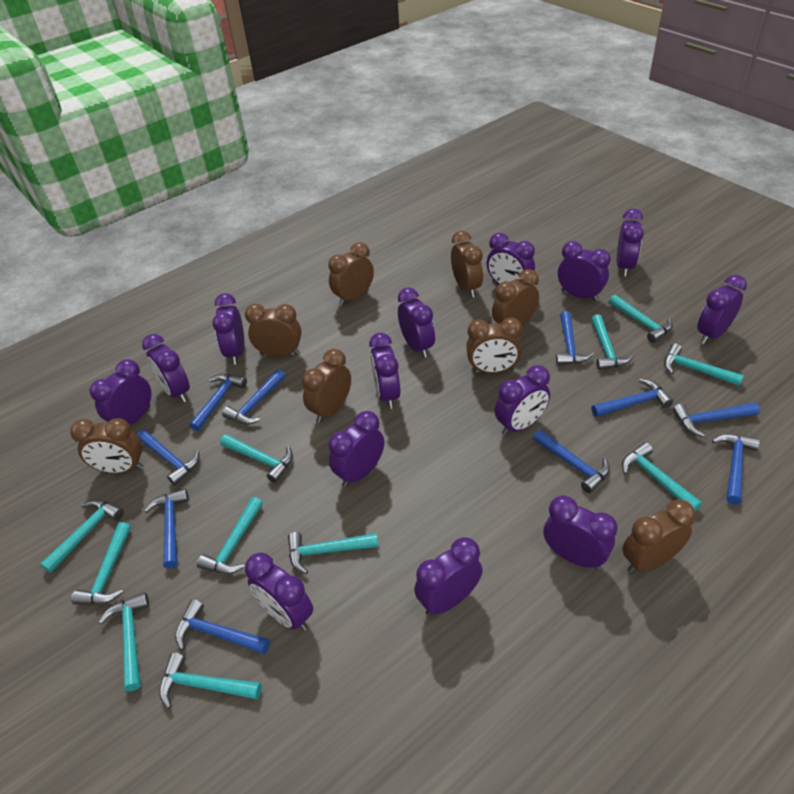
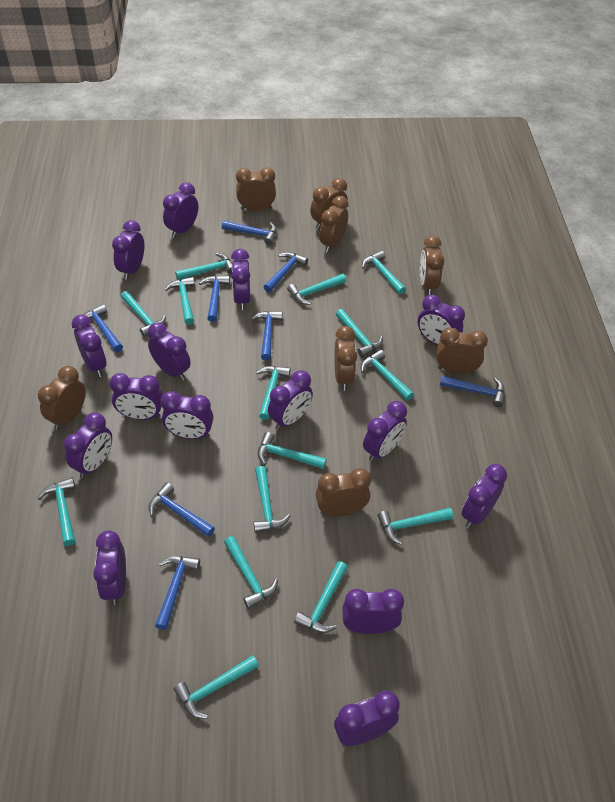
blue hammer: [137,429,200,485] [144,489,189,569] [175,599,270,654] [189,374,247,431] [222,369,286,425] [533,430,610,493] [556,311,594,365] [591,379,673,417] [673,402,760,437] [712,434,760,505] = 10 -> [83,304,123,352] [149,482,215,537] [155,556,200,630] [199,276,230,322] [222,221,277,245] [251,311,282,360] [264,252,308,292] [440,376,505,407] = 8
purple clock: [90,359,151,425] [142,334,190,403] [213,293,244,365] [245,553,313,631] [328,411,384,487] [369,333,400,409] [398,287,435,358] [414,537,483,616] [487,233,535,284] [495,365,550,435] [544,495,618,569] [558,241,611,301] [617,208,644,276] [697,275,747,344] = 14 -> [64,413,112,478] [72,314,107,377] [93,531,126,605] [109,373,163,420] [112,220,144,280] [148,322,191,381] [161,391,213,439] [163,182,198,238] [231,249,250,310] [268,370,313,430] [334,690,400,746] [342,589,404,634] [363,401,407,462] [418,295,465,345] [462,464,507,528] = 15
turquoise hammer: [40,499,124,573] [71,522,131,605] [99,592,149,691] [159,653,262,709] [197,497,263,574] [220,434,293,483] [288,532,378,574] [591,314,634,370] [609,295,673,343] [622,442,702,511] [664,343,744,386] = 11 -> [38,478,75,546] [121,291,166,337] [165,277,195,325] [174,655,259,719] [175,253,232,280] [224,536,278,609] [253,466,290,533] [256,366,291,420] [258,432,327,469] [287,274,346,305] [294,561,348,633] [336,309,383,357] [361,350,414,400] [362,251,406,294] [378,508,453,545] = 15

